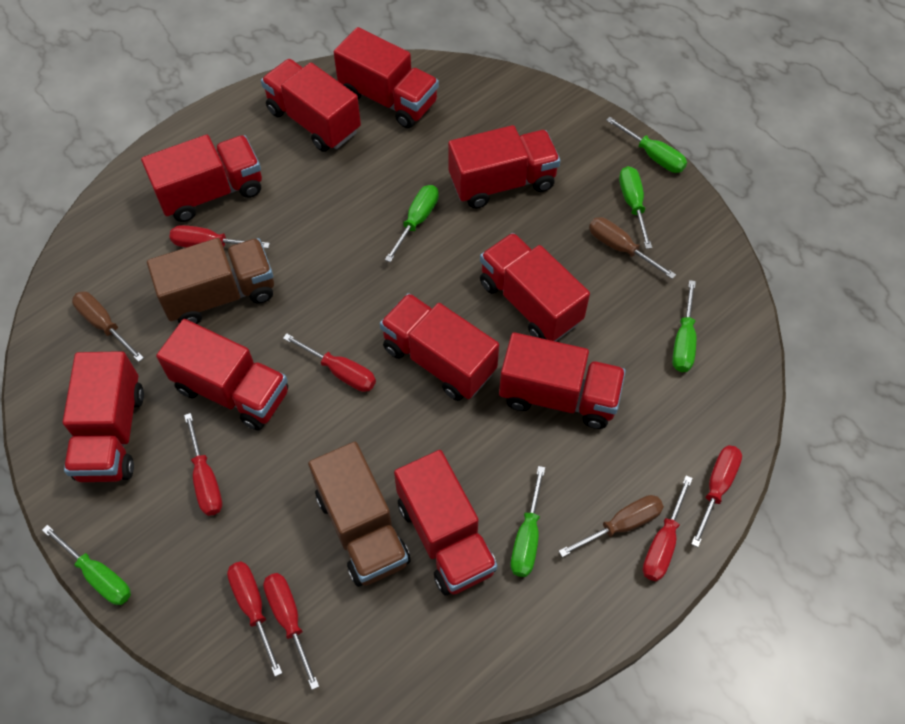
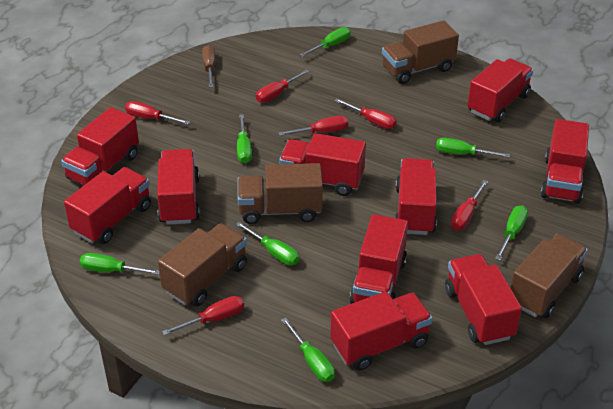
brown screwdriver: [72,292,144,362] [559,495,664,557] [589,217,676,279] = 3 -> [202,45,216,87] = 1
brown truck: [147,238,274,324] [308,442,411,587] = 2 -> [158,223,247,306] [238,163,323,224] [382,20,459,84] [511,234,588,318] = 4
green screwdriver: [42,525,131,605] [385,185,439,262] [511,466,545,577] [606,117,687,173] [619,166,652,249] [672,280,696,372] = 6 -> [80,253,160,275] [236,222,299,265] [237,114,252,164] [281,318,335,382] [300,27,351,57] [436,138,510,157] [495,205,528,260] = 7
red screwdriver: [170,225,270,248] [184,413,222,516] [227,561,282,677] [263,573,319,690] [283,333,376,392] [643,475,693,582] [691,445,742,547] = 7 -> [125,101,190,124] [162,296,244,336] [256,69,309,103] [278,116,348,136] [334,99,397,129] [451,180,488,230] = 6

